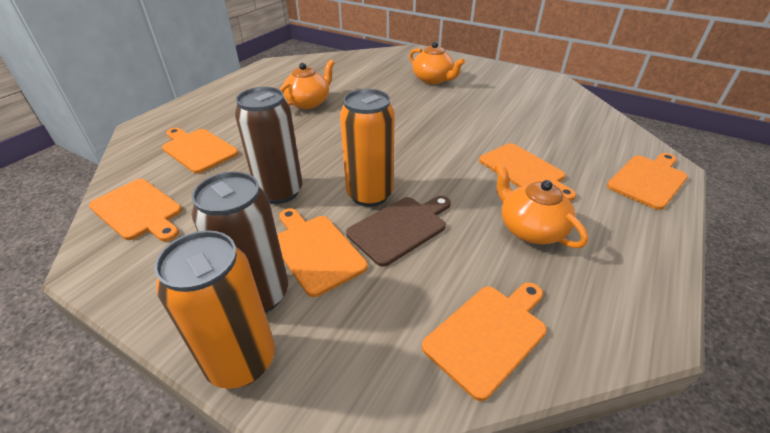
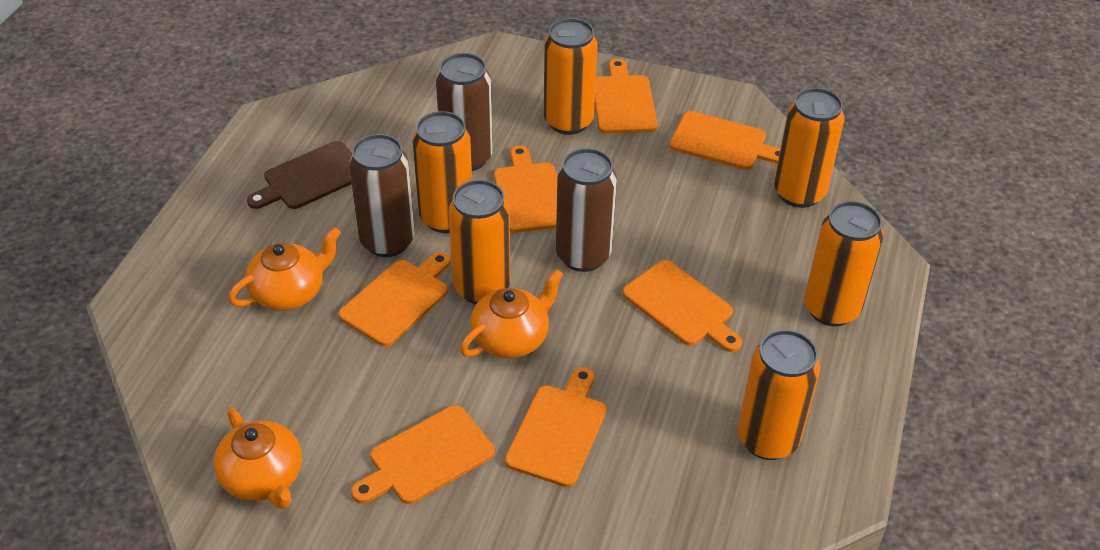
brown can: [192,172,288,313] [235,87,302,204] = 2 -> [349,134,415,257] [436,53,493,171] [556,148,617,272] = 3
orange can: [154,230,275,389] [340,89,395,207] = 2 -> [413,111,472,233] [448,180,510,304] [544,18,598,135] [738,330,820,460] [774,88,844,208] [804,201,884,326] = 6
orange cutting board: [89,179,182,242] [162,128,238,174] [277,208,368,297] [422,282,547,401] [479,143,576,201] [607,153,688,210] = 6 -> [339,252,451,346] [351,405,495,504] [494,145,557,233] [505,367,607,487] [595,59,658,134] [622,260,742,352] [669,111,781,170] = 7

